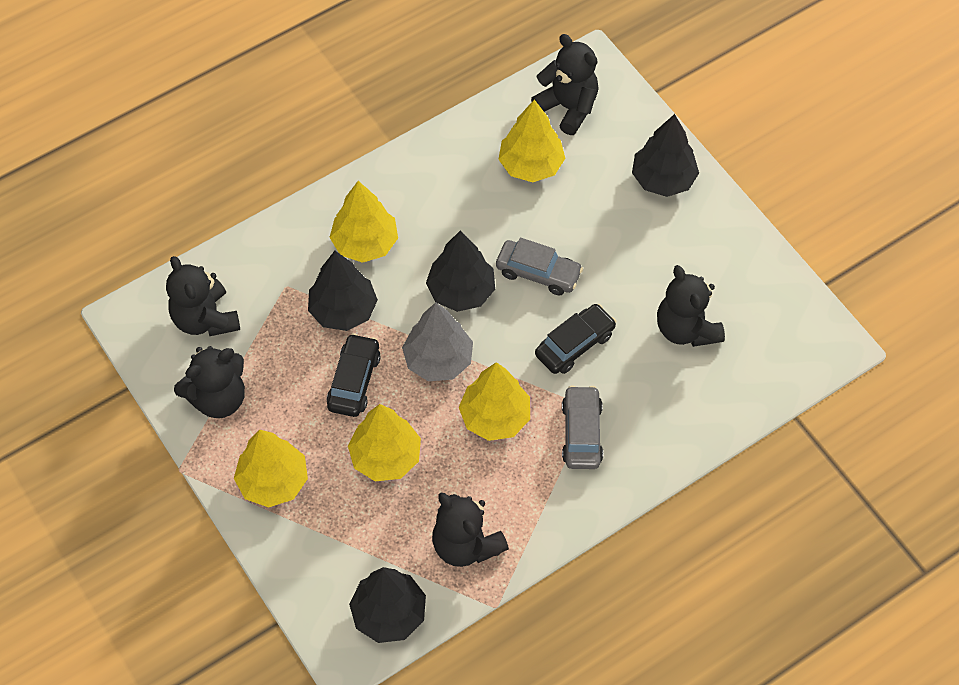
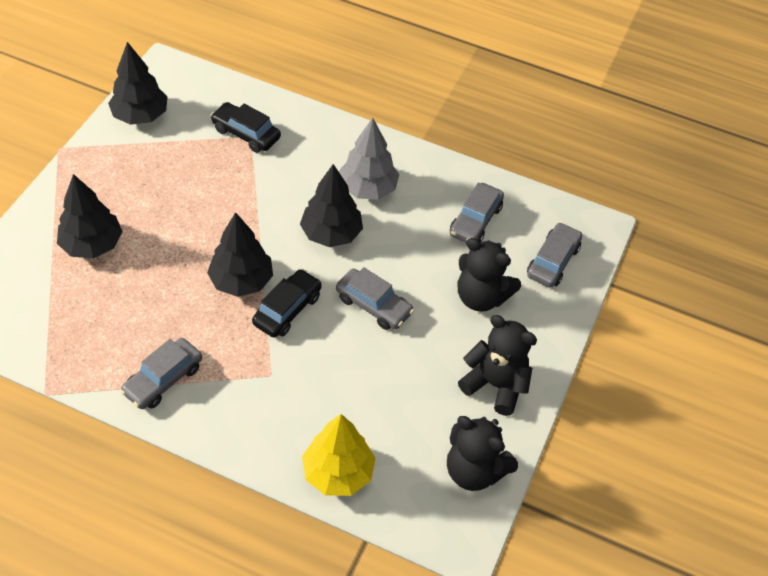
black teddy bear: [166,256,240,336] [174,346,245,418] [432,493,509,567] [531,34,599,135] [657,265,725,347] = 5 -> [447,416,518,491] [458,238,521,312] [458,315,537,416] = 3
grey car: [496,238,583,295] [562,385,603,469] = 2 -> [120,338,202,409] [336,267,414,330] [450,183,504,243] [527,222,582,288] = 4
yellow tree: [234,430,308,508] [329,181,398,263] [348,404,421,481] [459,362,530,441] [498,99,565,182] = 5 -> [302,414,376,496] = 1

